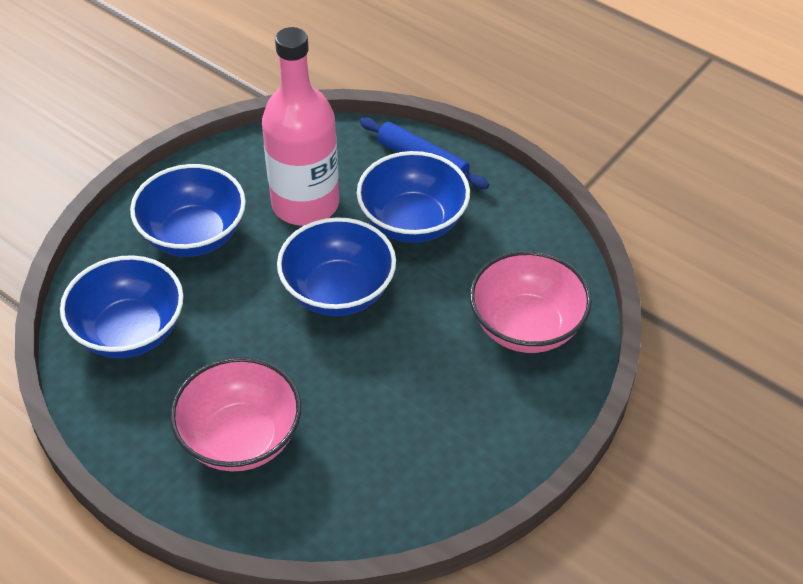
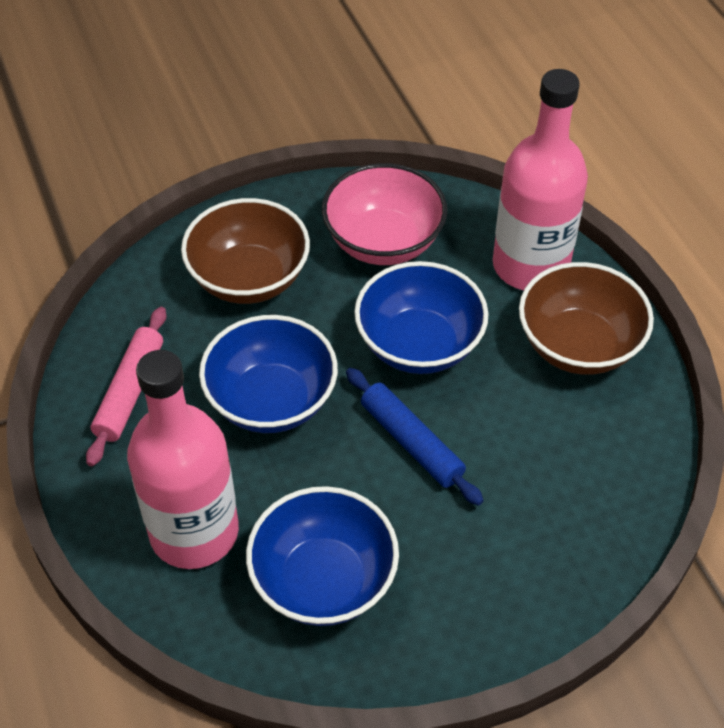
blue bowl: [60,255,184,358] [130,164,246,257] [277,217,396,316] [357,151,470,243] = 4 -> [199,315,338,433] [246,486,399,626] [354,261,489,374] = 3
brown bowl: none = 0 -> [181,198,310,304] [519,262,654,375] = 2
pink bottle: [262,27,339,226] = 1 -> [127,350,239,569] [493,69,588,290] = 2
pink bowl: [170,357,301,471] [469,251,592,353] = 2 -> [322,163,447,265] = 1
pink rolling pin: none = 0 -> [86,307,167,466] = 1

